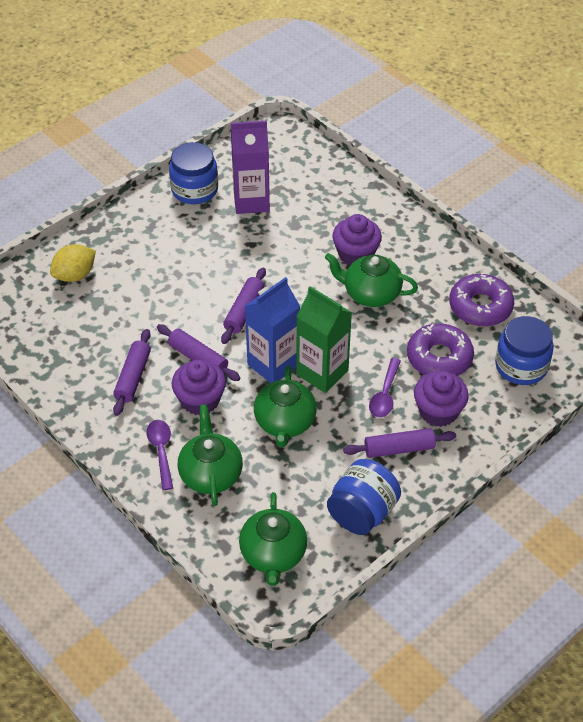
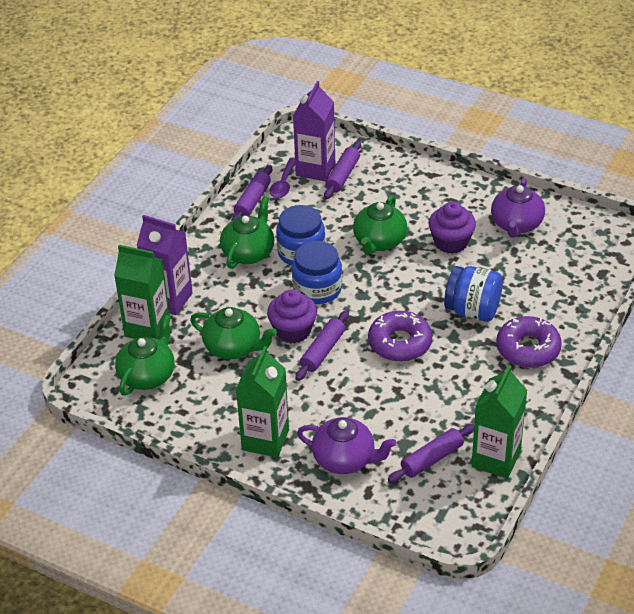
blue carton: [245,277,300,383] = 1 -> none = 0
green carton: [296,286,352,393] = 1 -> [114,245,170,339] [236,346,289,458] [471,365,527,479] = 3
purple carton: [231,120,270,214] = 1 -> [137,215,193,315] [293,81,335,181] = 2
purple cupcake: [172,360,226,415] [332,214,382,265] [414,371,469,427] = 3 -> [267,289,317,343] [428,202,476,254] = 2
purple spoon: [146,420,173,490] [369,358,401,418] = 2 -> [269,158,295,198] = 1
purple teapot: none = 0 -> [297,417,397,474] [491,178,545,238] = 2
yellow lemon: [50,244,96,282] = 1 -> none = 0

